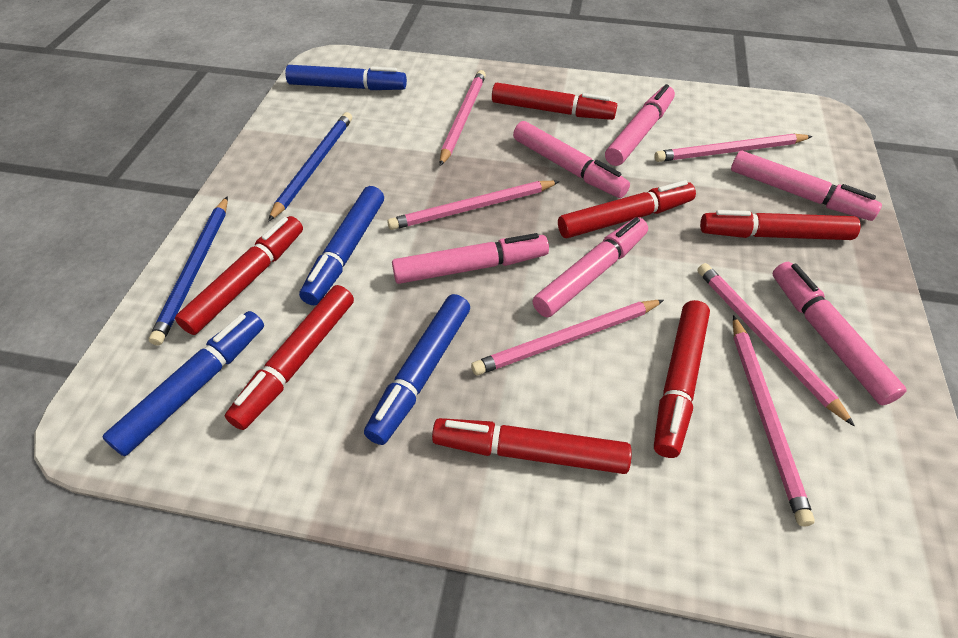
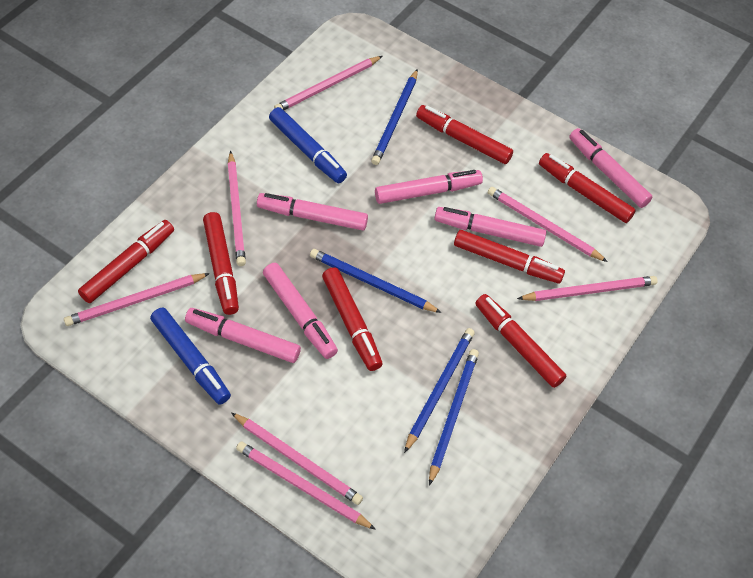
blue marker: [102,311,264,456] [285,65,407,90] [299,186,384,305] [364,294,470,445] = 4 -> [150,307,231,405] [269,107,347,183] = 2
blue pencil: [149,196,228,346] [268,112,352,222] = 2 -> [310,249,442,313] [371,69,418,165] [404,328,475,453] [429,349,479,486] = 4
pink pencil: [387,181,560,230] [440,70,486,166] [471,300,664,375] [654,134,813,162] [697,263,855,427] [733,315,815,526] = 6 -> [64,273,210,326] [227,151,246,266] [231,413,363,505] [236,441,376,530] [274,56,382,110] [488,187,608,262] [517,276,657,301] = 7

